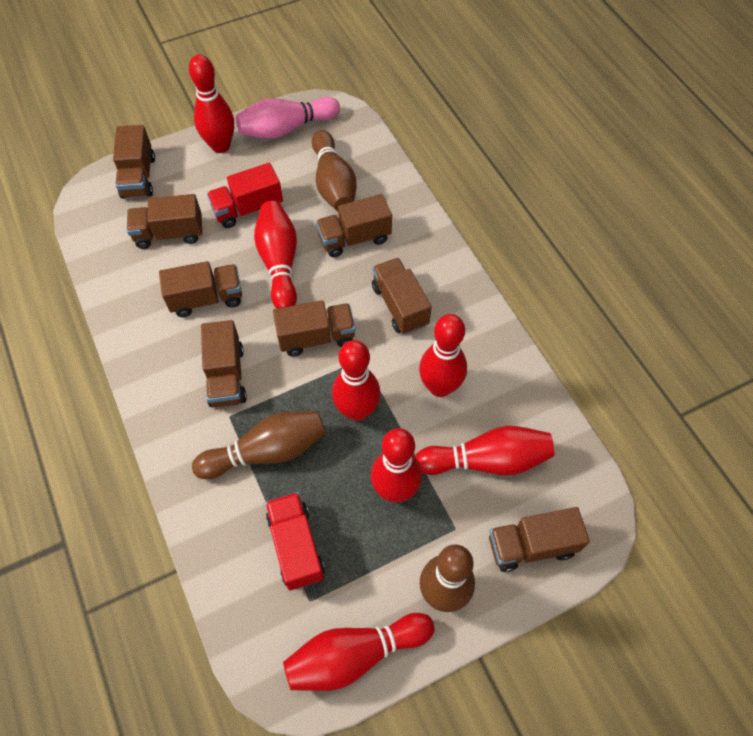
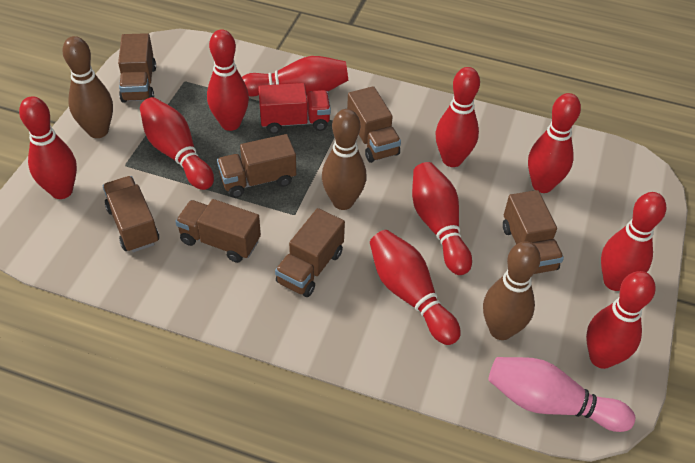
brown truck: [113,125,155,199] [127,194,202,249] [159,261,242,317] [201,320,247,407] [273,300,355,357] [316,194,392,257] [372,258,432,334] [489,507,590,572] = 8 -> [103,176,159,252] [118,33,156,103] [175,199,261,263] [217,134,296,198] [275,208,345,297] [347,86,401,163] [503,190,564,274] = 7
red bowling pin: [189,55,234,153] [254,201,297,309] [283,613,434,691] [332,340,381,421] [371,428,422,502] [415,426,554,475] [419,314,467,397] = 7 -> [19,96,77,199] [140,97,214,190] [207,29,249,131] [242,56,349,97] [370,230,461,345] [412,162,472,275] [436,67,480,167] [528,93,581,193] [586,271,656,369] [601,192,666,291] = 10
red truck: [207,163,283,228] [265,492,325,590] = 2 -> [258,83,331,134] = 1

